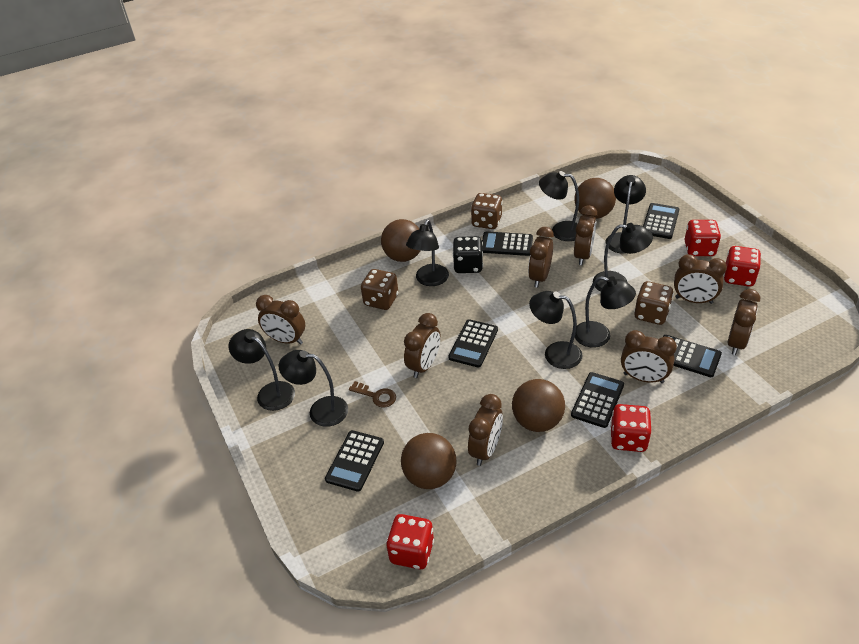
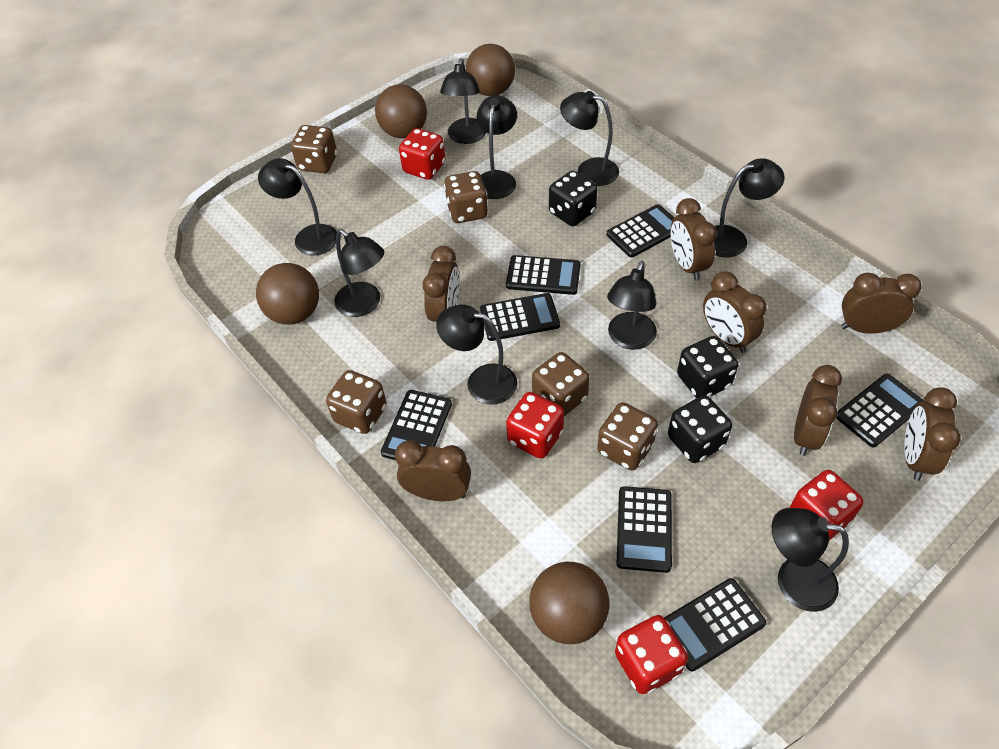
black calculator: [325,430,384,492] [448,319,498,368] [482,231,533,256] [571,372,624,428] [643,203,679,239] [663,335,722,377] = 6 -> [381,390,452,460] [480,293,560,341] [506,255,581,295] [607,204,675,258] [617,486,672,573] [664,578,766,671] [836,373,924,447] = 7
black dice: [453,236,483,273] = 1 -> [549,171,597,226] [668,395,732,463] [677,336,738,398] = 3
black lamp: [228,329,295,411] [279,350,348,427] [406,220,449,286] [529,291,583,369] [539,171,579,241] [575,276,636,347] [593,223,653,292] [606,175,646,254] = 8 -> [258,158,337,255] [334,229,384,317] [436,305,517,405] [440,58,486,144] [477,95,517,199] [560,91,619,186] [607,261,657,350] [714,158,785,257] [772,508,849,612] = 9
brown clock: [256,295,305,345] [404,313,441,378] [468,394,503,466] [528,227,554,288] [574,205,597,265] [621,330,677,383] [674,254,727,304] [727,289,760,355] = 8 -> [395,440,471,501] [423,246,459,322] [670,198,717,281] [703,271,766,353] [794,365,842,456] [841,273,922,334] [904,387,961,481] = 7
brown dice: [361,269,398,310] [471,193,503,229] [634,281,674,325] = 3 -> [291,125,337,173] [326,370,387,434] [444,171,488,223] [532,352,590,416] [597,402,658,470] = 5
brown key: [349,381,396,407] = 1 -> none = 0

